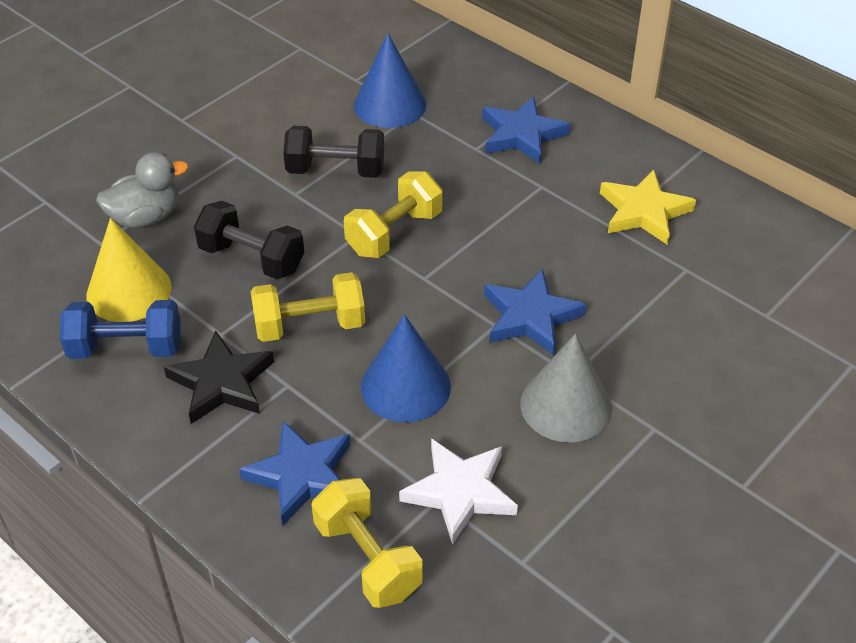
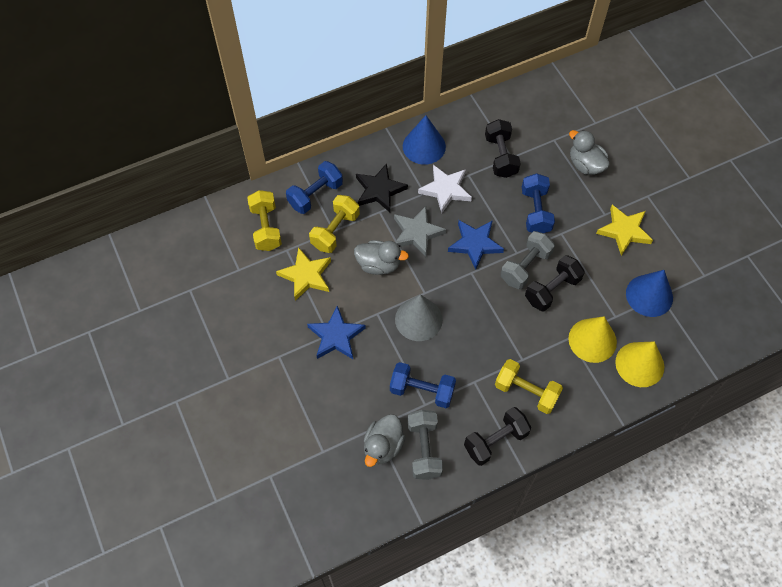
black dumbbell: [194,201,304,280] [283,126,384,178] = 2 -> [464,407,531,466] [485,119,521,178] [525,255,585,311] = 3
blue dumbbell: [60,300,181,359] = 1 -> [286,161,343,214] [390,362,456,408] [522,173,555,233] = 3
blue star: [239,421,351,526] [482,96,570,164] [484,269,586,355] = 3 -> [307,306,366,359] [448,220,504,270] = 2
grey duck: [96,152,188,228] = 1 -> [354,240,409,275] [364,414,406,467] [569,130,610,175] = 3
grey dumbbell: none = 0 -> [408,410,443,480] [500,231,555,289] = 2
grey star: none = 0 -> [394,206,446,257] = 1
yellow cone: [87,218,172,322] = 1 -> [568,316,617,363] [615,341,664,387] = 2
yellow star: [600,170,696,245] = 1 -> [276,247,331,301] [596,205,653,256] = 2

